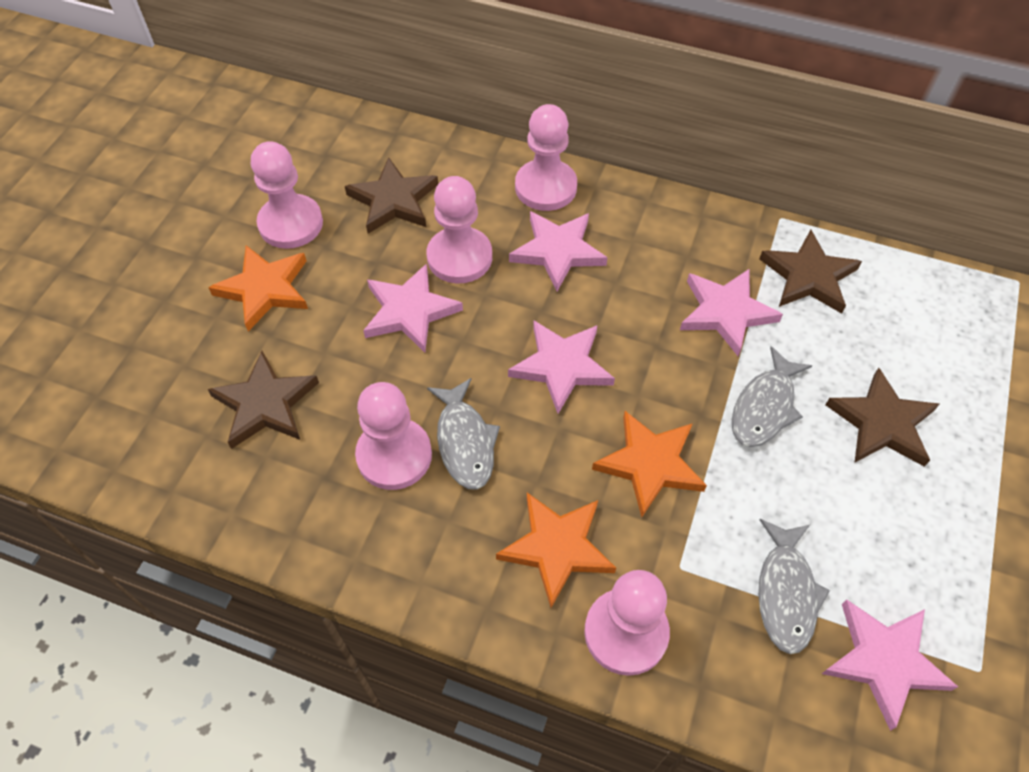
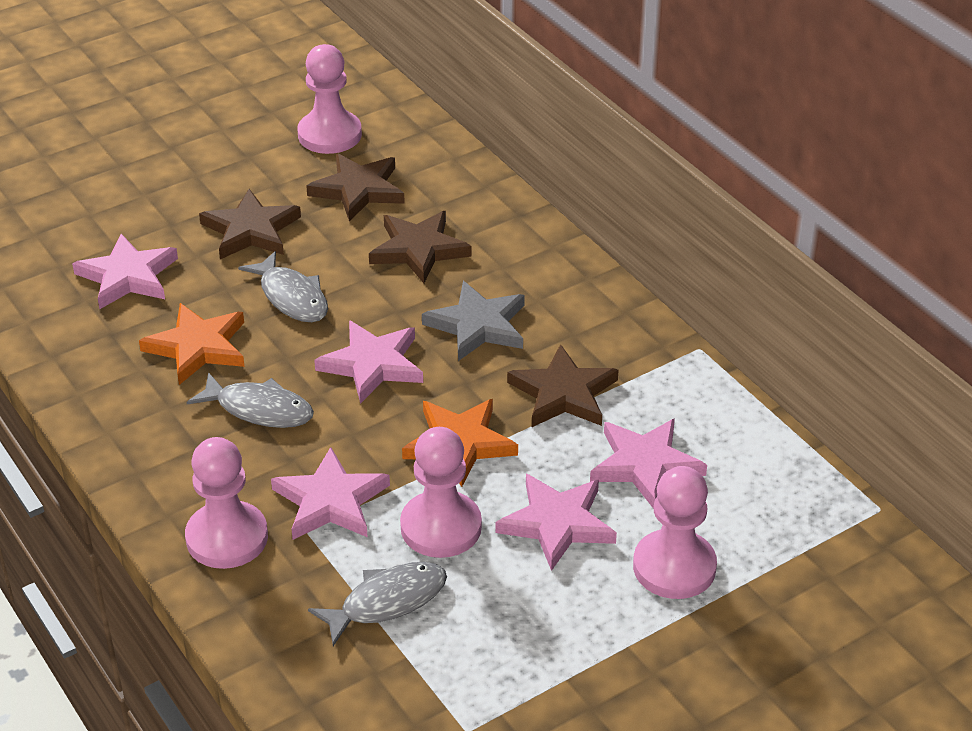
grey star: none = 0 -> [422,281,525,361] = 1
orange star: [208,245,308,331] [496,493,616,608] [592,411,707,517] = 3 -> [139,303,245,385] [402,399,518,487] = 2
pink pawn: [251,141,323,249] [355,382,432,490] [426,176,492,283] [515,104,577,211] [584,570,670,676] = 5 -> [185,437,268,569] [297,44,362,154] [400,427,482,558] [633,466,717,599] = 4

